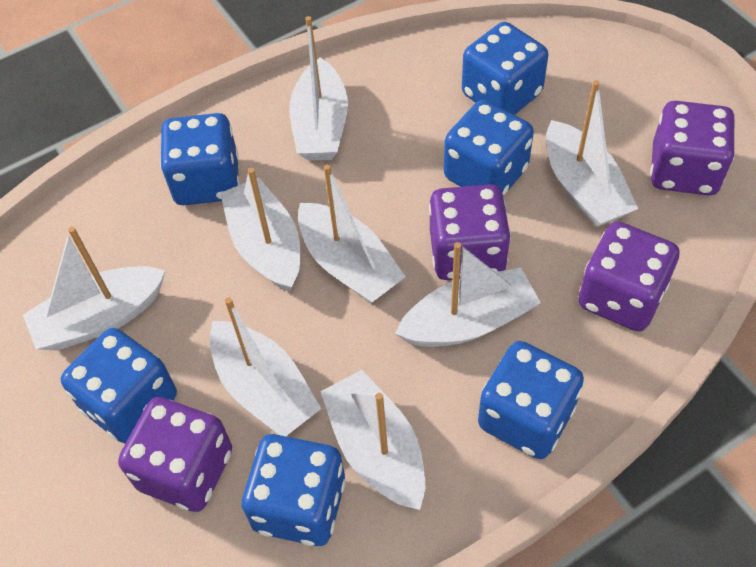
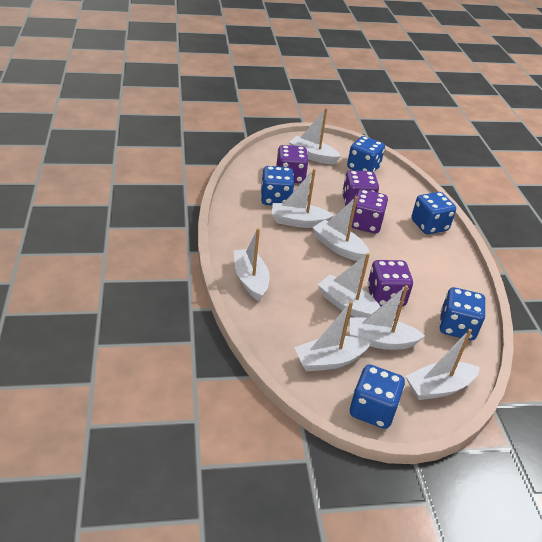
blue dice: [61,328,177,444] [160,113,240,205] [242,434,346,546] [444,100,534,196] [462,22,548,115] [478,341,584,459] = 6 -> [261,166,294,205] [347,136,385,172] [350,364,405,429] [411,192,456,234] [439,287,486,340] = 5

